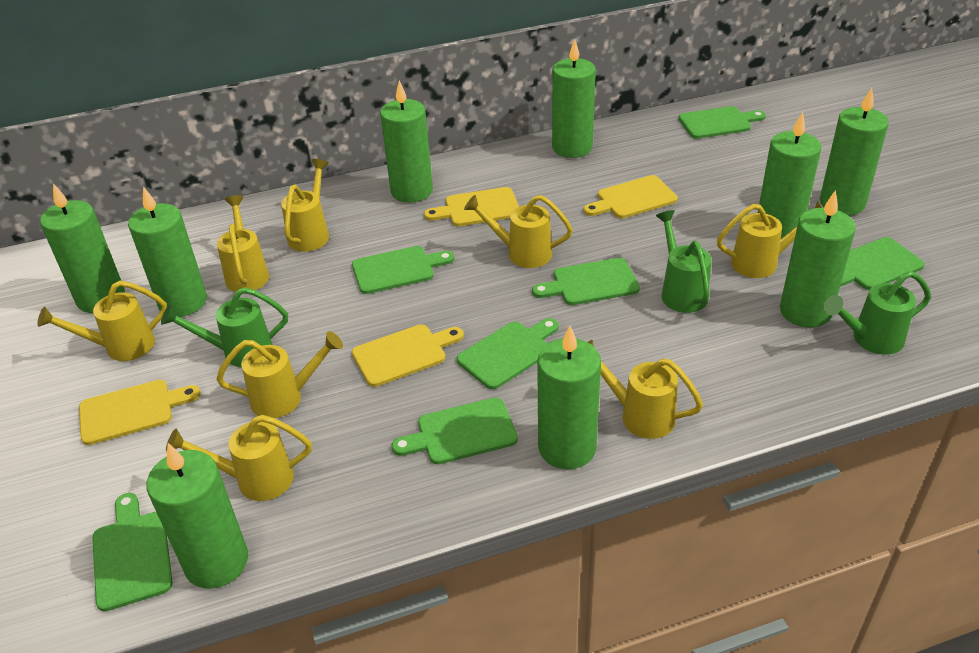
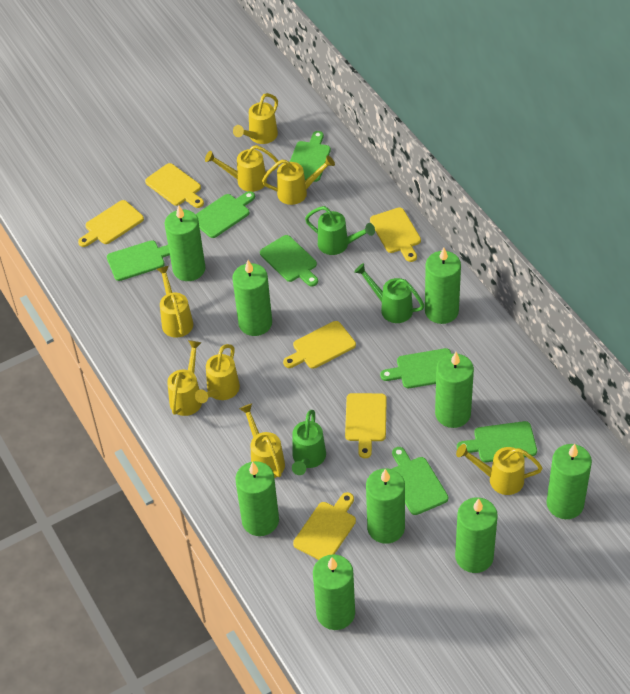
yellow cutting board: [79,380,201,445] [352,324,464,387] [424,187,519,226] [583,175,678,218] = 4 -> [78,200,144,247] [145,163,204,208] [283,321,356,369] [293,492,356,560] [345,393,387,458] [370,207,421,262] = 6

